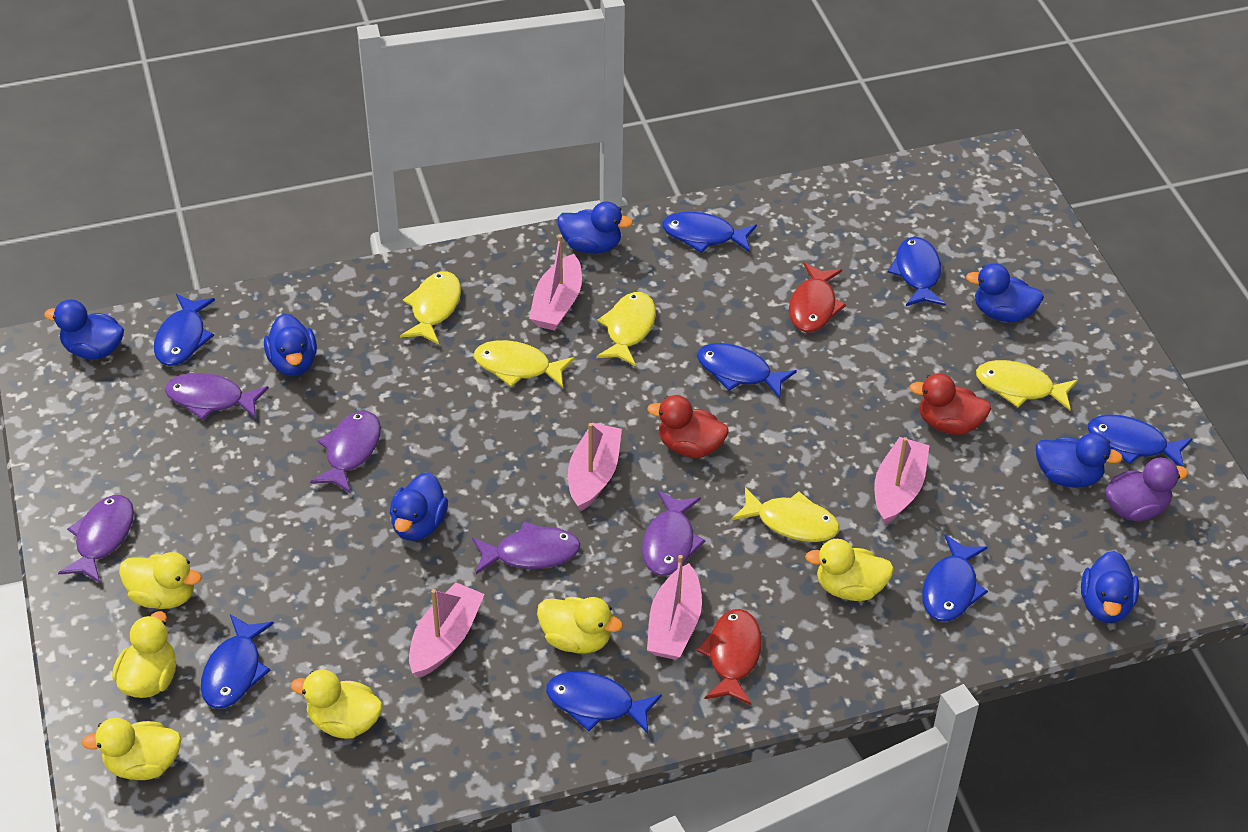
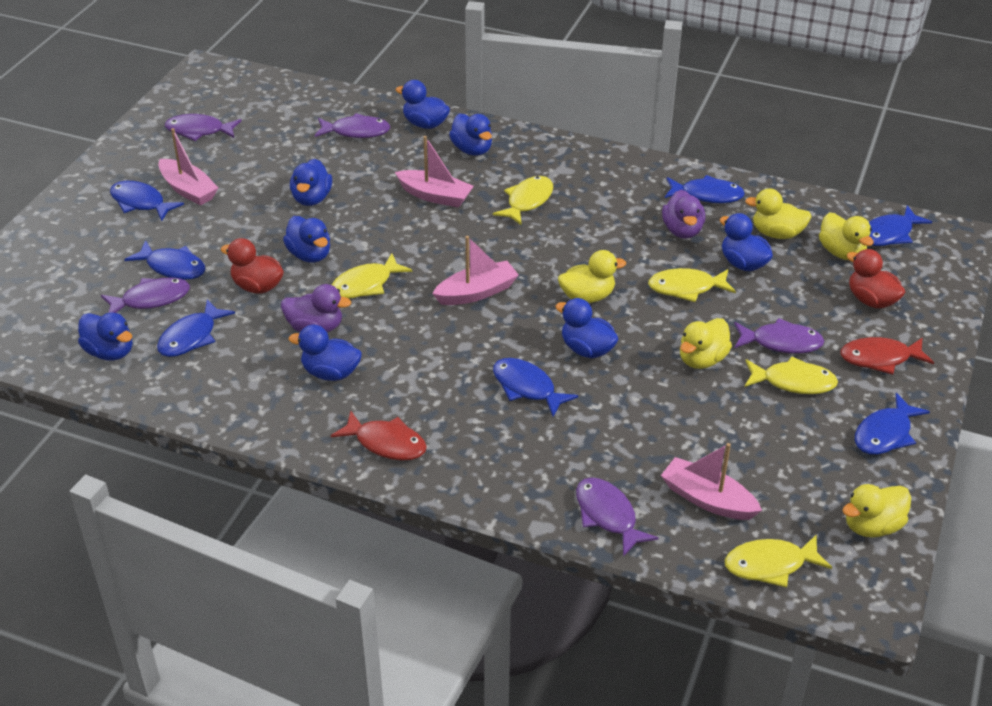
blue duck: [44,300,124,359] [264,313,317,376] [390,472,448,541] [557,201,633,254] [966,263,1044,322] [1036,433,1123,488] [1081,551,1139,623] = 7 -> [78,312,132,361] [283,216,330,263] [289,325,362,381] [290,159,332,206] [396,80,450,129] [449,114,492,156] [555,298,618,358] [720,213,773,271] = 8
blue fish: [154,294,215,366] [201,614,274,708] [546,671,662,734] [662,211,757,253] [697,343,797,399] [888,237,946,306] [922,534,988,622] [1088,414,1192,467] = 8 -> [110,181,184,221] [124,240,206,280] [157,299,235,357] [493,358,578,417] [665,175,745,203] [855,393,930,455] [869,205,932,246] = 7
pink boat: [409,582,485,678] [529,235,582,331] [568,423,622,511] [647,555,702,660] [874,437,930,524] = 5 -> [158,128,219,206] [395,136,474,208] [432,236,519,305] [661,443,762,520] = 4
purple duck: [1105,458,1188,521] = 1 -> [281,284,351,332] [662,190,705,239] = 2
yellow duck: [81,718,181,780] [112,611,176,698] [119,552,202,609] [291,670,383,739] [537,597,623,653] [805,539,894,601] = 6 -> [558,250,626,303] [680,318,732,369] [745,188,812,239] [819,213,873,260] [842,484,911,538] = 5

